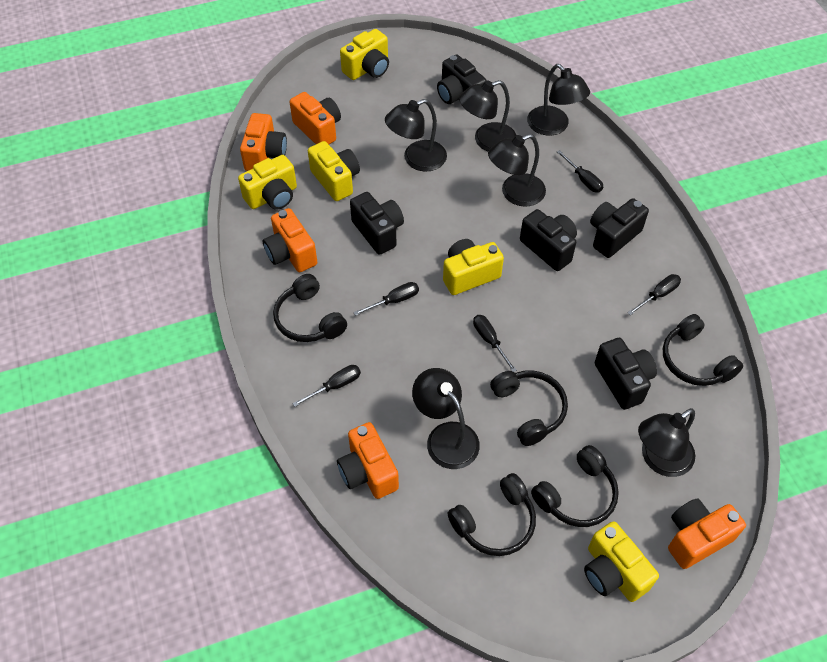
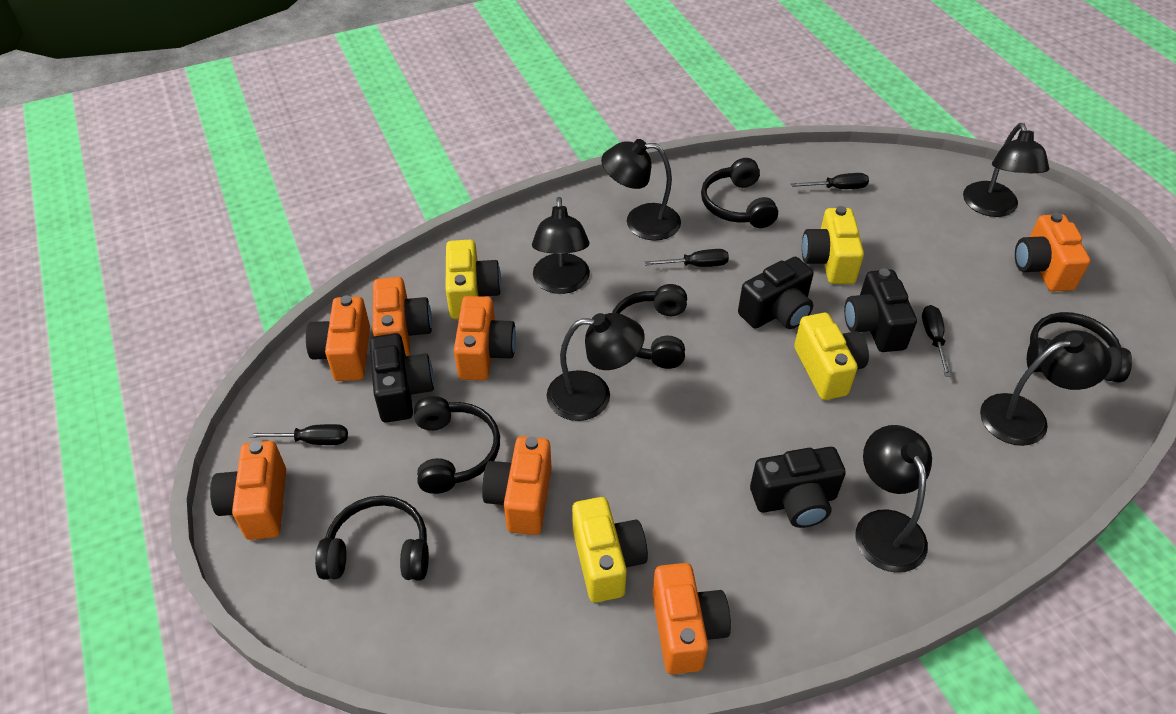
black camera: [350,192,404,255] [437,55,487,104] [520,209,577,271] [590,198,649,258] [595,338,657,410] = 5 -> [369,333,434,423] [738,257,813,329] [750,447,846,528] [844,269,917,352] = 4
black screwdriver: [292,365,361,407] [353,282,419,316] [473,315,517,372] [557,150,603,193] [627,274,681,316] = 5 -> [248,424,348,445] [645,249,729,267] [791,173,869,189] [922,305,951,377] = 4
orange camera: [240,113,287,171] [263,208,317,272] [290,92,341,144] [337,422,399,499] [668,499,746,569] = 5 -> [210,441,286,540] [306,295,370,381] [373,277,432,356] [454,296,516,380] [482,436,552,535] [652,563,731,674] [1015,213,1091,292] = 7
yellow camera: [238,155,297,210] [308,141,360,201] [340,29,389,80] [443,239,504,295] [584,521,659,602] = 5 -> [446,240,501,319] [572,497,648,603] [794,313,869,400] [802,206,864,284] = 4

